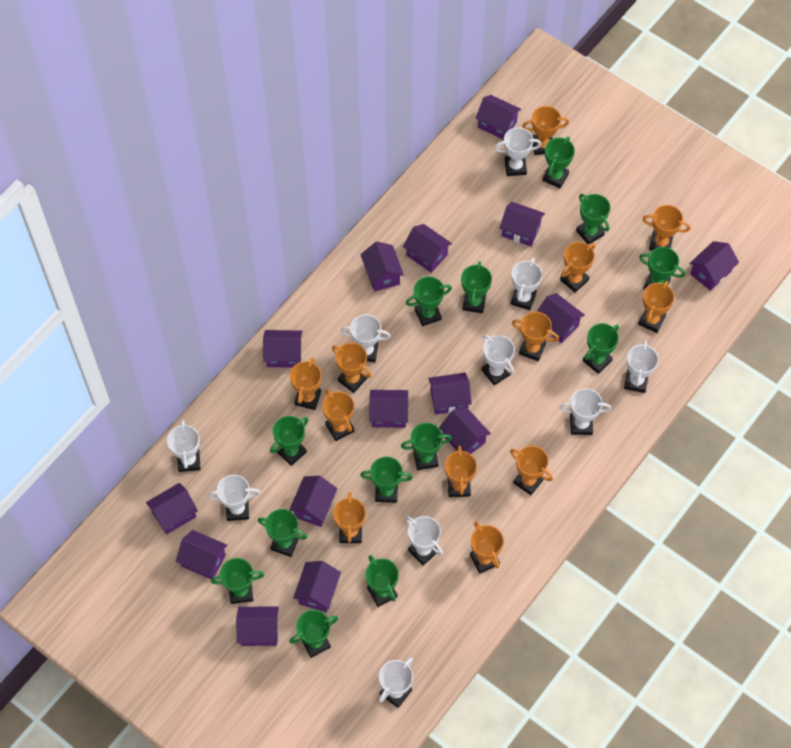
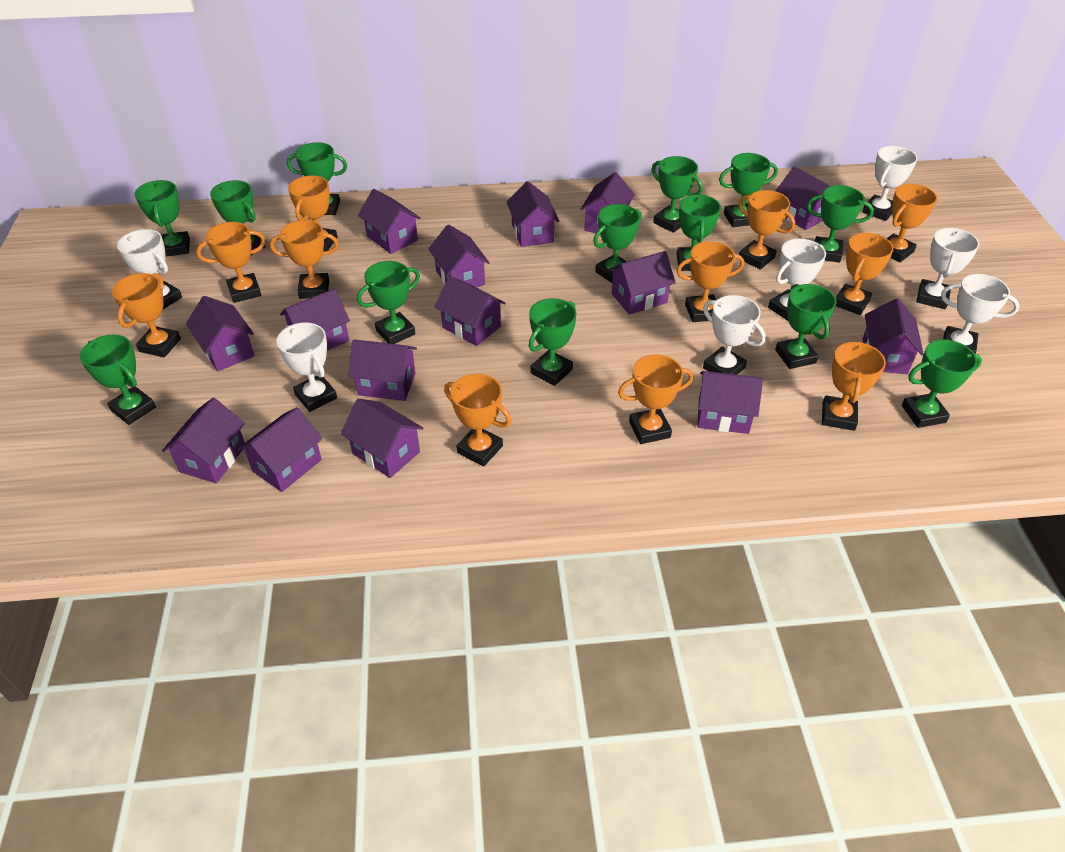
orange trophy: [290,358,321,410] [322,389,354,441] [332,342,371,393] [333,492,366,543] [445,446,477,497] [470,521,504,573] [510,446,553,495] [512,312,559,361] [522,106,569,155] [560,242,595,293] [638,281,674,333] [642,205,690,251] = 12 -> [112,273,181,358] [196,222,266,303] [270,220,339,299] [288,175,338,251] [444,374,511,467] [618,354,694,444] [676,241,744,322] [739,190,795,270] [822,341,886,431] [836,233,894,315] [886,184,937,263] = 11
white trophy: [167,420,200,472] [208,475,260,521] [341,314,391,362] [379,658,413,708] [406,516,443,565] [482,334,515,385] [494,127,542,176] [511,258,542,310] [560,388,611,435] [624,341,659,393] = 10 -> [117,229,182,309] [276,322,337,412] [703,295,766,375] [768,238,826,321] [862,146,918,221] [916,228,979,309] [941,274,1020,354] = 7

